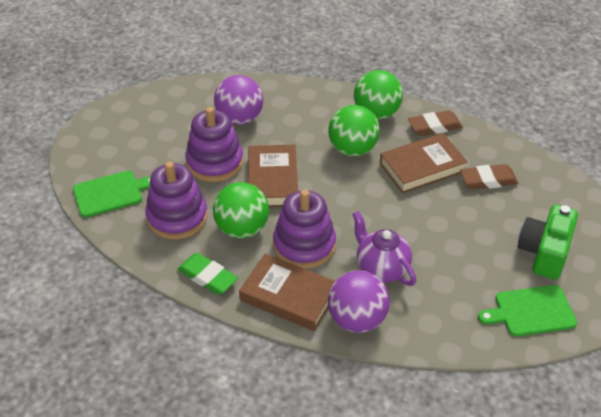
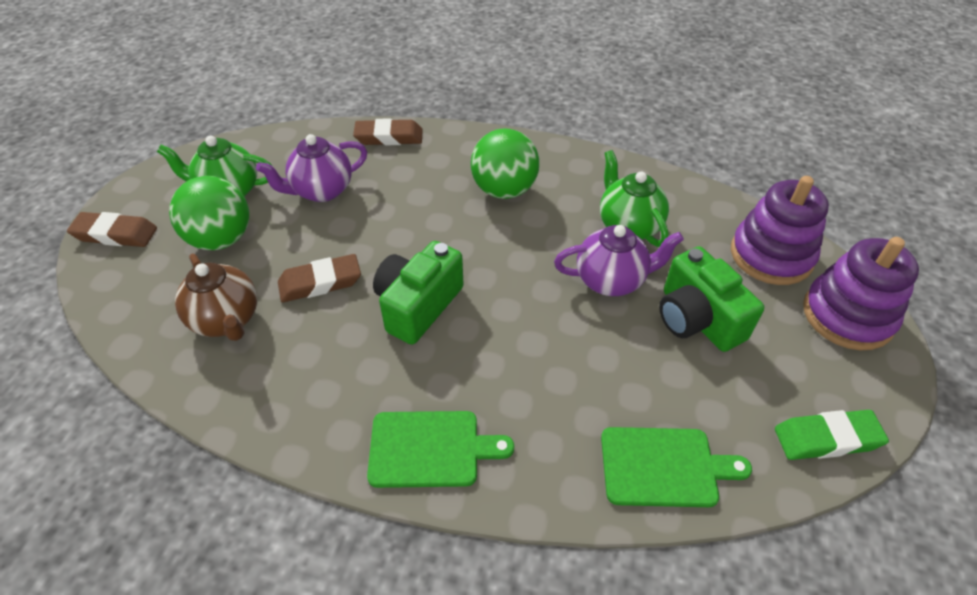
brown book: [239,253,335,331] [248,145,298,207] [380,133,468,193] = 3 -> none = 0
brown eraser: [408,110,463,136] [460,164,519,190] = 2 -> [67,212,157,247] [278,254,361,302] [353,118,423,145] = 3
brown teapot: none = 0 -> [175,253,257,341] = 1
green ball: [213,182,269,239] [328,105,380,156] [354,70,403,120] = 3 -> [169,176,249,250] [471,128,539,199] = 2
green camera: [518,204,578,280] = 1 -> [373,241,464,345] [659,246,764,352] = 2
green teapot: none = 0 -> [157,136,272,197] [600,150,669,247] = 2
purple ball: [214,75,263,125] [328,270,390,333] = 2 -> none = 0
purple stacking toy: [145,162,208,239] [186,107,244,182] [273,189,336,269] = 3 -> [731,176,829,285] [803,237,919,350] = 2
purple teapot: [352,211,416,286] = 1 -> [256,134,367,202] [554,225,684,296] = 2

